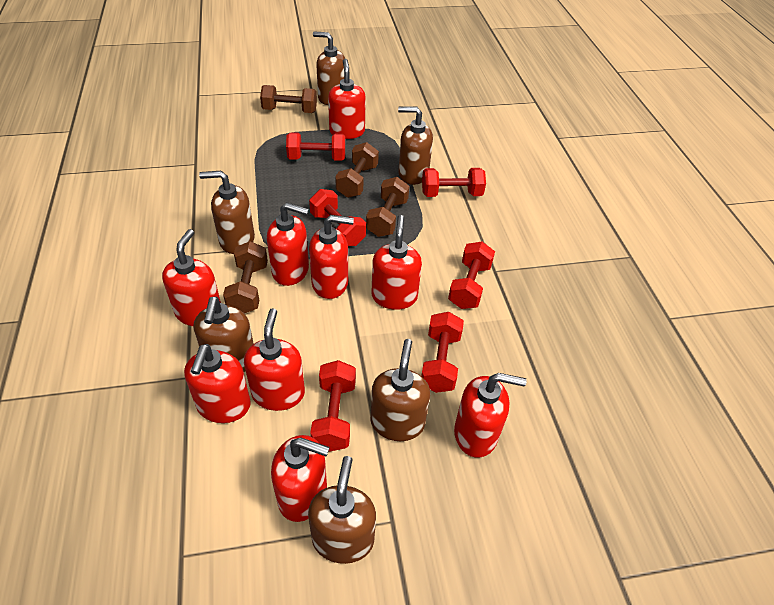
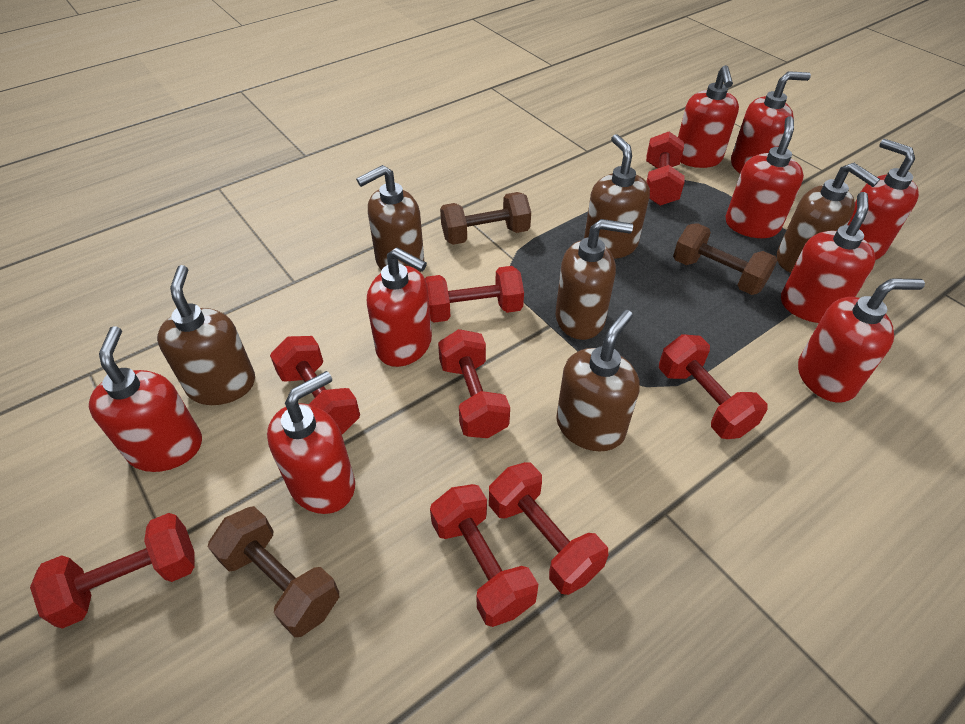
brown dumbbell: [223,241,268,313] [260,85,317,113] [335,142,379,198] [366,177,409,237] = 4 -> [208,506,339,637] [440,192,531,245] [673,223,777,295] = 3
red dumbbell: [286,132,345,161] [309,189,366,246] [311,360,356,451] [421,312,464,393] [422,168,486,197] [448,242,495,309] = 6 -> [30,513,195,629] [270,336,360,435] [425,266,524,323] [430,484,538,627] [438,329,510,438] [489,462,608,595] [646,131,685,206] [659,334,768,439] = 8

